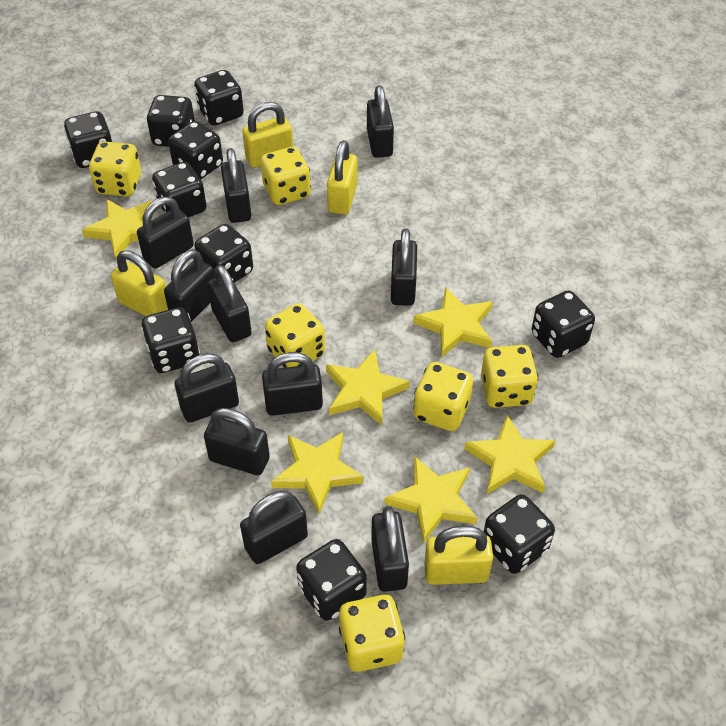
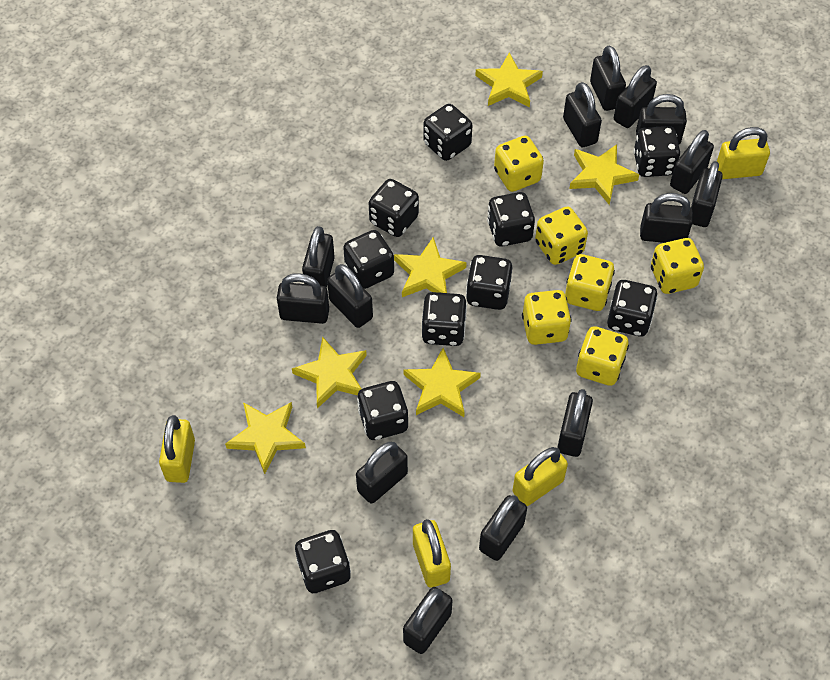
black padlock: [137,197,194,269] [164,249,215,322] [175,353,239,423] [204,408,270,475] [207,265,252,342] [221,148,251,223] [240,491,308,564] [262,352,323,416] [367,85,394,158] [371,506,409,592] [391,229,417,306] = 11 -> [277,273,329,324] [302,226,335,288] [327,264,373,328] [356,442,408,504] [403,587,452,654] [479,495,527,561] [557,389,593,457] [563,82,602,147] [590,45,626,111] [614,65,657,128] [636,94,687,144] [640,193,693,243] [670,130,714,194] [691,161,723,227] = 14

